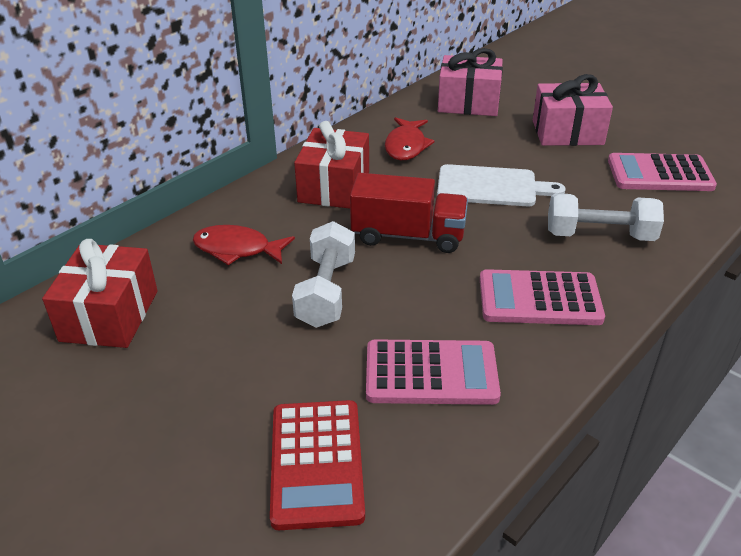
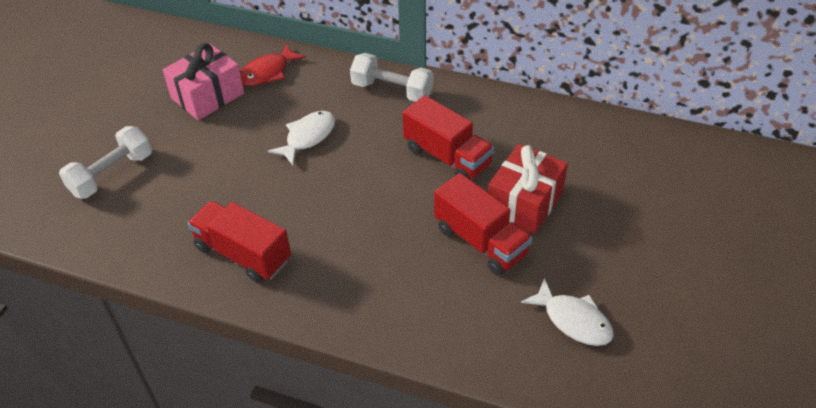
pink calculator: [366,339,501,405] [480,269,605,325] [608,153,717,191] = 3 -> none = 0
pink gift: [438,48,503,116] [533,74,613,146] = 2 -> [163,43,244,120] = 1
red calculator: [270,400,365,530] = 1 -> none = 0
red fish: [193,225,295,265] [385,117,435,160] = 2 -> [240,44,306,86] = 1
red gift: [42,239,158,348] [294,121,369,209] = 2 -> [488,144,568,234] = 1
red truck: [350,173,468,253] = 1 -> [187,201,291,283] [403,95,494,180] [434,173,532,275] = 3
white cutting board: [437,164,566,206] = 1 -> none = 0
white fish: none = 0 -> [268,111,335,165] [521,278,614,346] = 2

